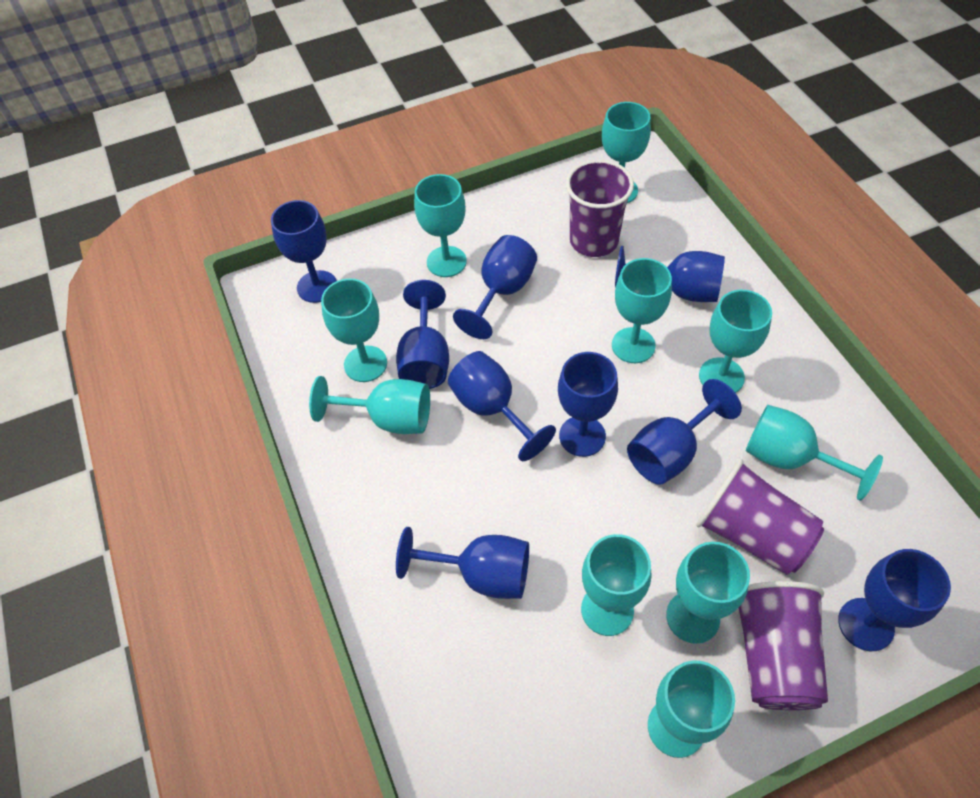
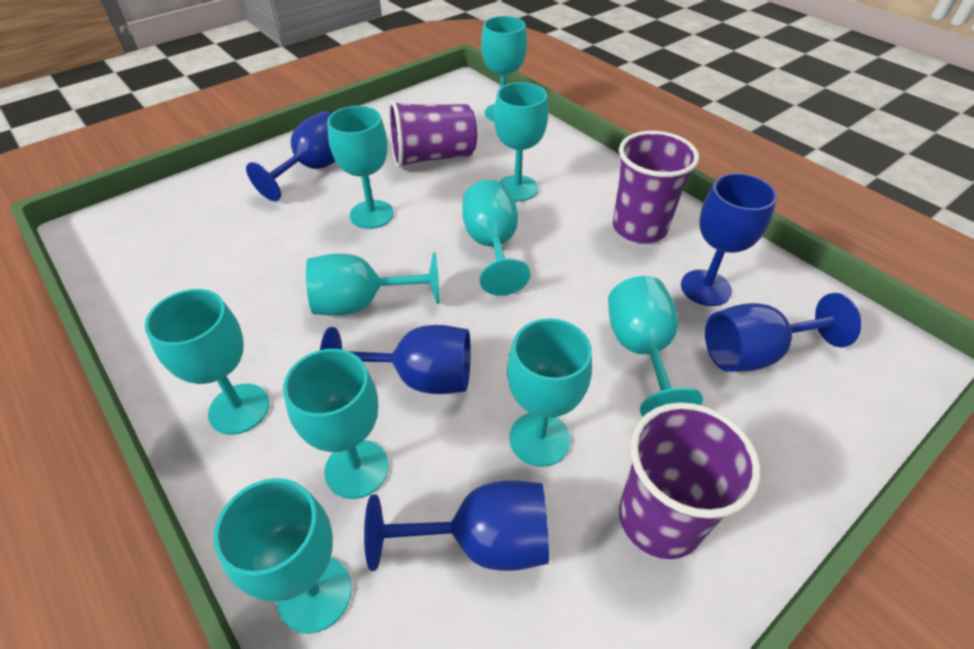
blue goblet: [271,200,337,303] [396,280,449,389] [396,527,529,599] [448,351,556,461] [453,235,537,339] [558,352,618,457] [615,246,725,302] [627,379,742,485] [838,549,951,651] = 9 -> [246,112,336,201] [320,325,471,394] [364,480,549,571] [681,173,777,306] [705,293,861,372] = 5

